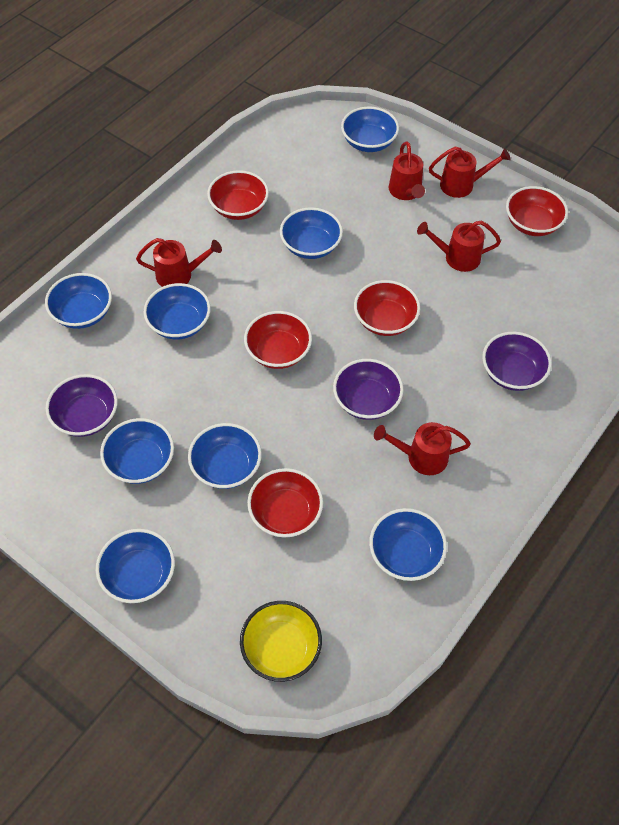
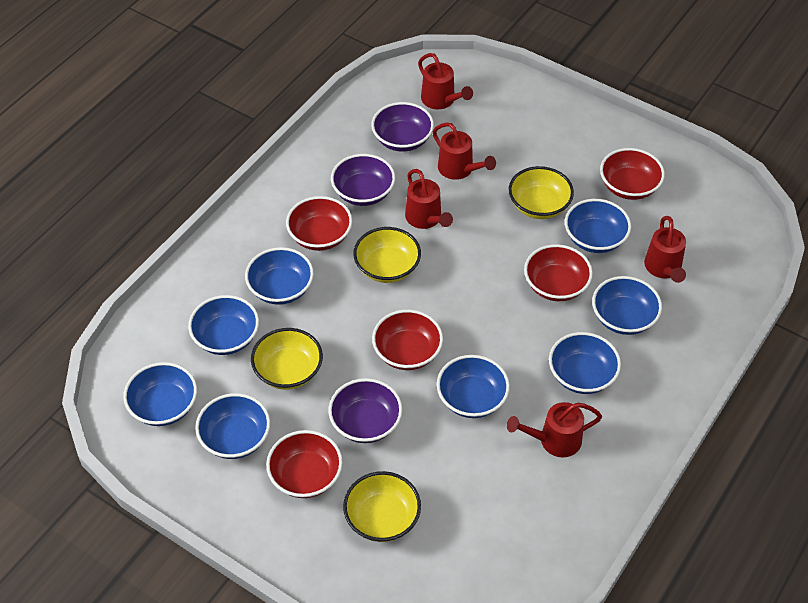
yellow bowl: [240,601,322,682] = 1 -> [251,328,323,390] [343,471,421,542] [353,227,421,283] [509,166,574,219] = 4

